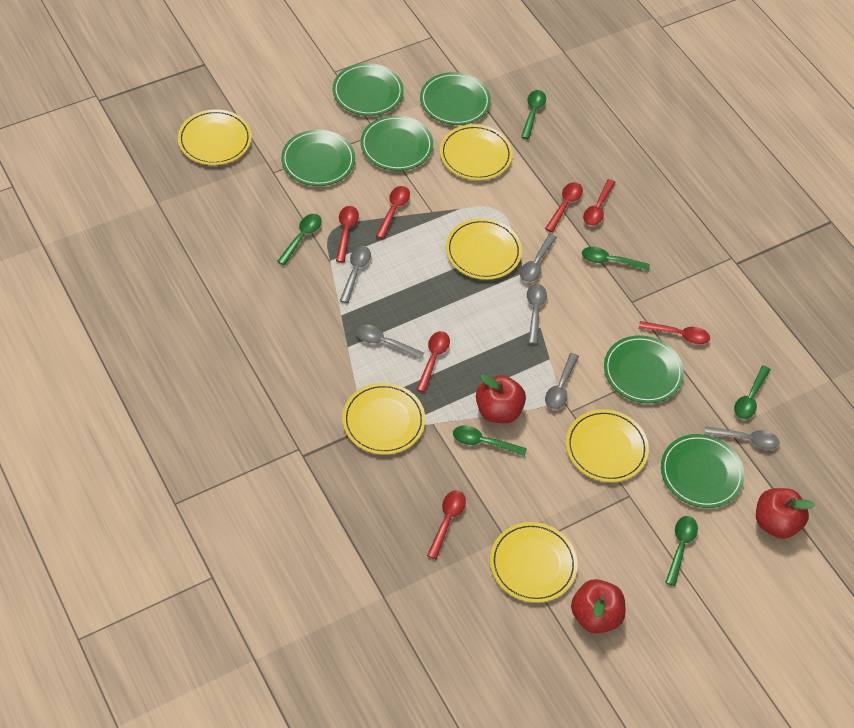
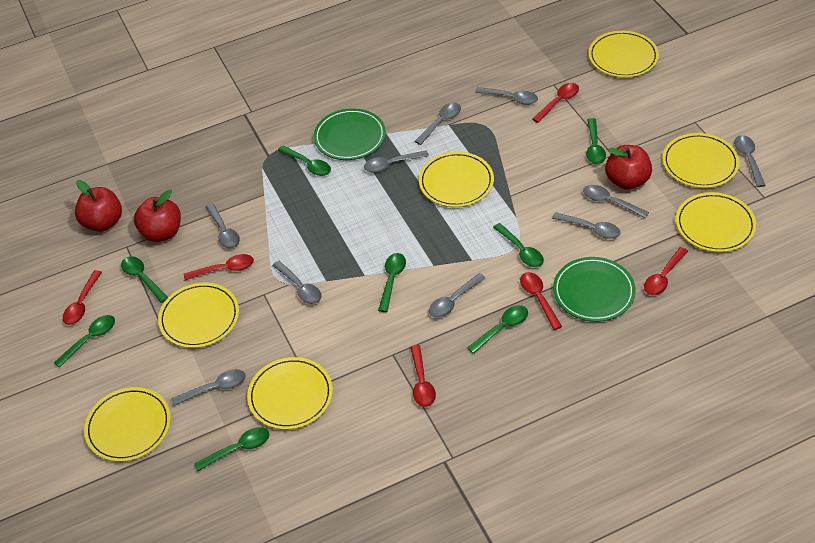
green plate: [281,130,355,186] [333,63,404,116] [360,115,433,171] [420,72,491,125] [604,335,684,403] [661,434,744,508] = 6 -> [314,108,386,160] [553,257,636,322] = 2
green spoon: [277,214,322,265] [453,425,527,457] [521,90,546,139] [582,247,650,271] [665,516,698,586] [734,365,771,419] = 6 -> [54,315,115,368] [121,256,168,303] [194,427,270,471] [278,145,331,176] [378,253,406,312] [467,305,528,354] [493,223,544,267] [586,118,606,164] = 8
grey spoon: [340,246,371,303] [356,325,424,360] [520,234,557,282] [527,284,547,344] [545,353,579,410] [704,426,780,450] = 6 -> [171,369,246,406] [205,203,240,249] [272,261,322,304] [364,150,429,173] [415,103,461,145] [429,273,486,318] [475,87,538,105] [552,212,621,239] [583,185,649,218] [734,135,766,187] = 10
red spoon: [336,206,359,263] [376,186,410,239] [416,331,450,392] [427,490,466,559] [545,182,583,232] [583,179,616,226] [639,321,710,344] = 7 -> [63,270,102,325] [184,254,254,280] [410,345,436,407] [520,272,562,330] [532,83,579,123] [644,247,688,295] = 6
yellow plate: [178,109,252,165] [342,383,425,455] [440,124,513,180] [446,218,522,280] [490,522,578,603] [566,409,649,482] = 6 -> [84,387,171,462] [158,283,239,348] [247,357,333,430] [419,152,494,207] [588,31,659,78] [662,133,740,188] [676,192,756,252] = 7

